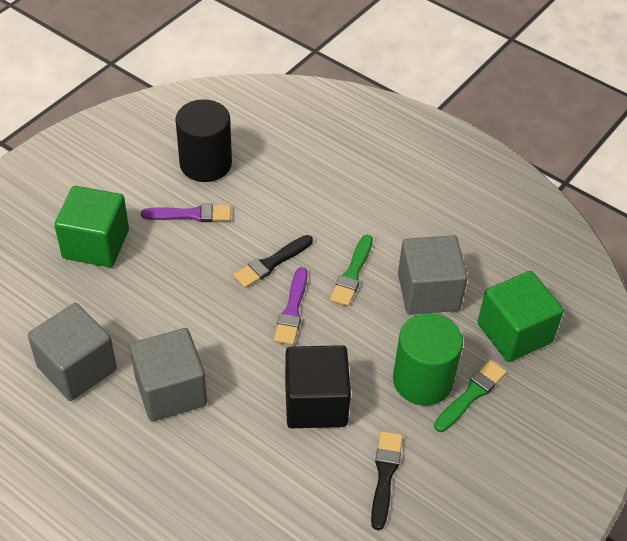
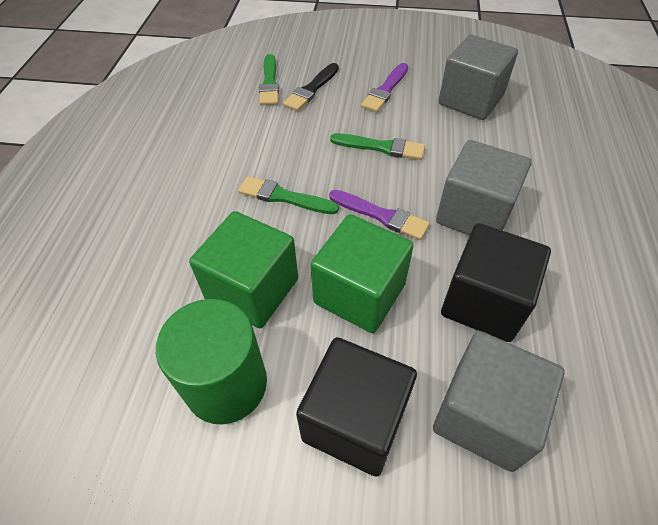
black brush: [233,235,313,288] [371,431,403,530] = 2 -> [283,63,339,111] = 1
black cube: [285,345,351,428] = 1 -> [296,337,417,477] [441,223,551,342] = 2
black cylinder: [175,99,232,182] = 1 -> none = 0
green brush: [330,235,373,306] [434,360,507,432] = 2 -> [238,176,339,214] [259,54,279,105] [330,133,425,160] = 3

